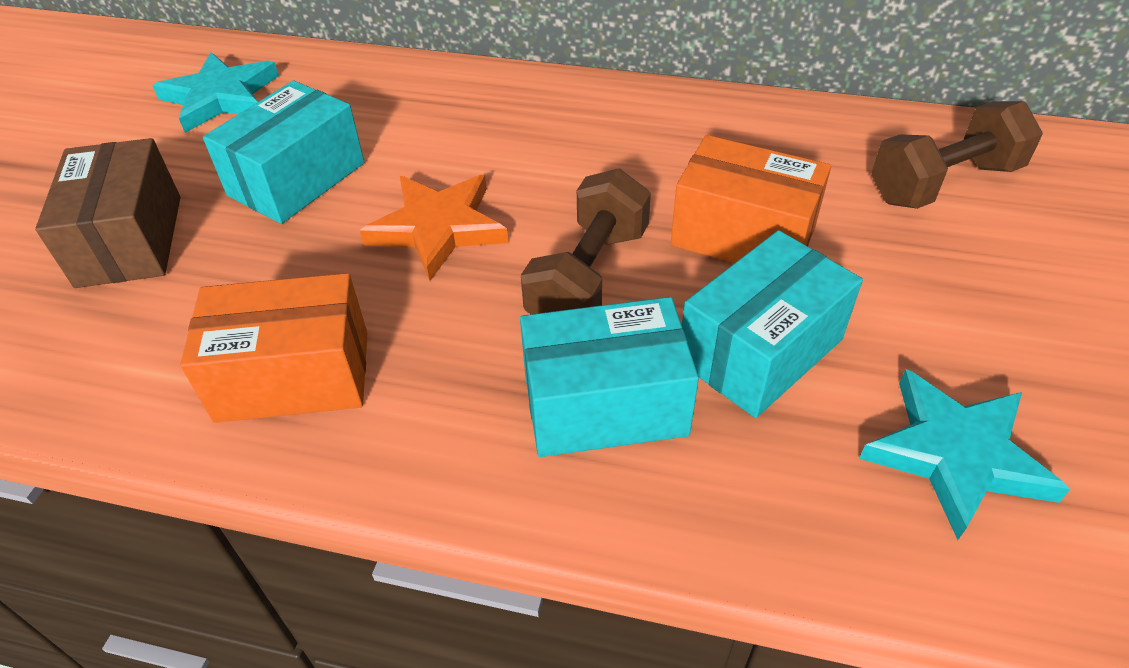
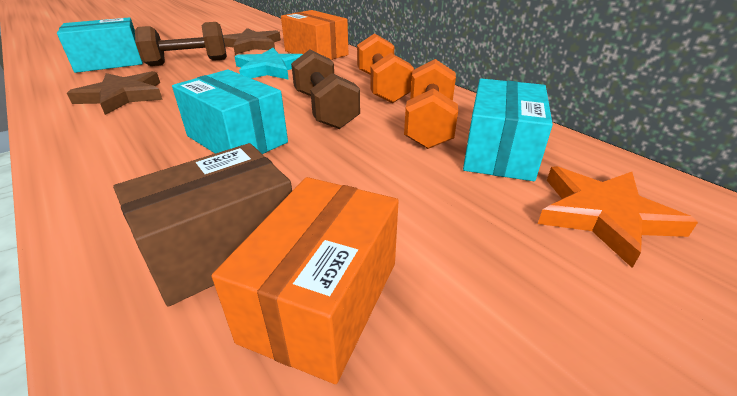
brown star: none = 0 -> [67,71,163,115] [223,28,281,55] = 2
orange dumbbell: none = 0 -> [357,33,414,103] [404,59,458,149] = 2
turquoise star: [152,52,279,133] [859,369,1070,540] = 2 -> [235,48,303,80] = 1

